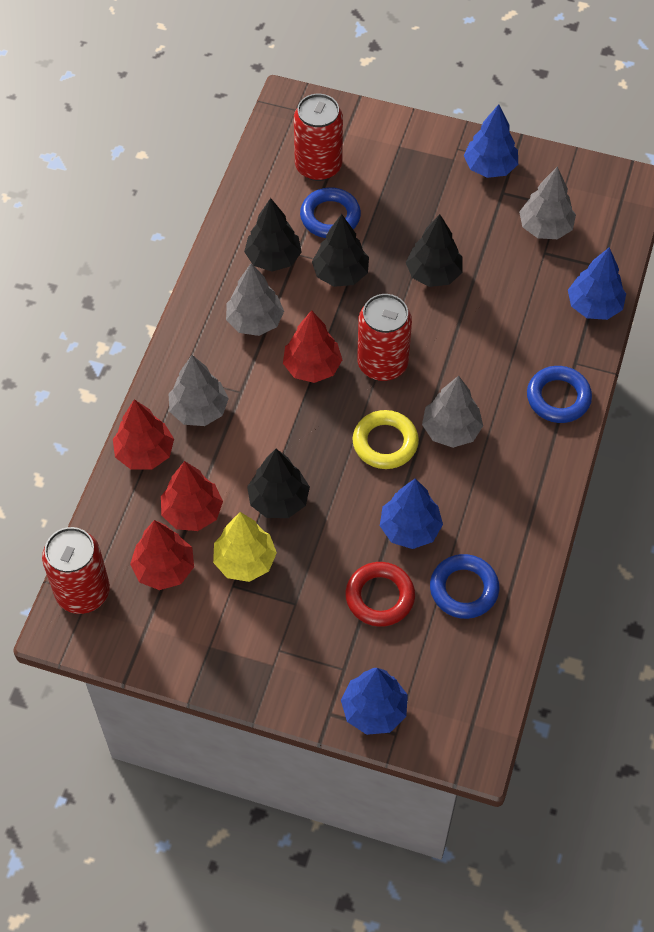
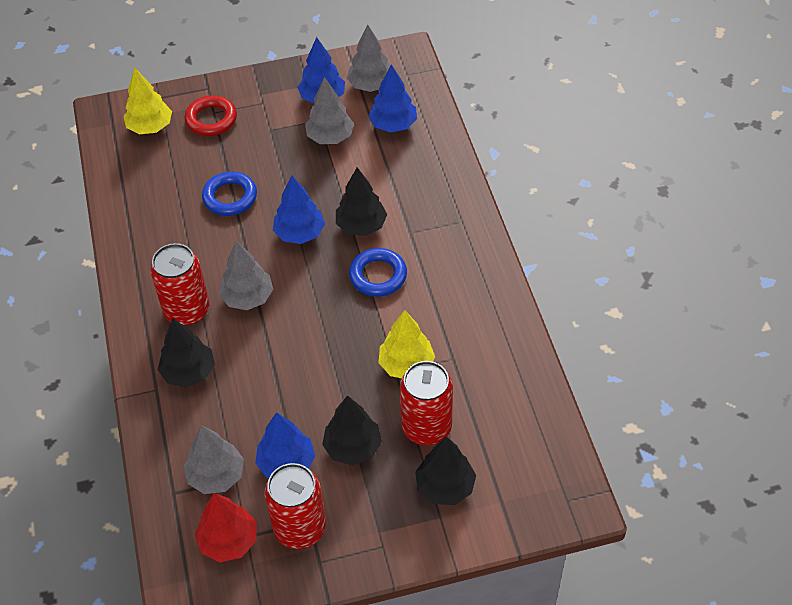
blue ring: [300,187,361,238] [430,554,499,619] [527,366,592,423] = 3 -> [202,172,257,216] [349,248,407,297] = 2
red tree: [113,399,174,469] [130,520,194,590] [161,461,223,531] [283,310,342,383] = 4 -> [195,493,257,562] = 1
yellow ring: [353,410,419,469] = 1 -> none = 0
yellow tree: [213,512,277,582] = 1 -> [123,67,172,134] [378,310,435,378] = 2

